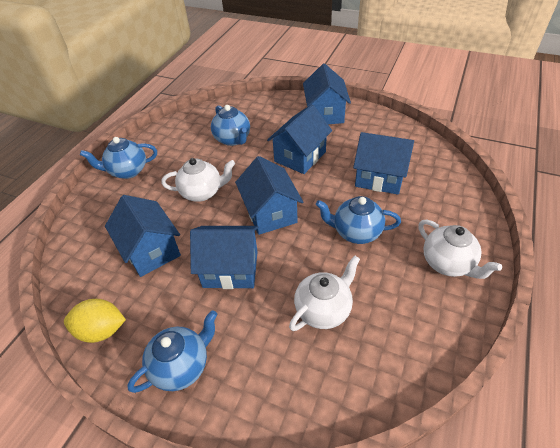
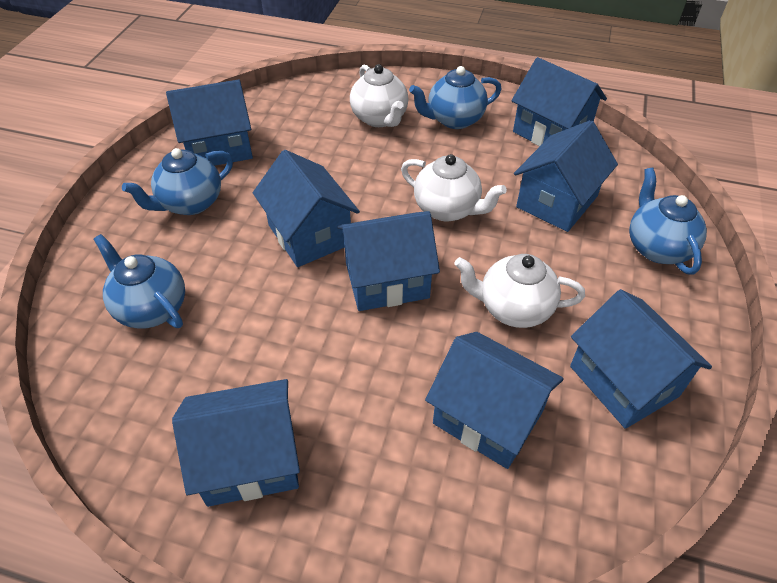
blue house: [105,195,181,277] [190,226,258,289] [235,156,303,235] [267,104,332,174] [303,63,351,124] [353,132,414,195] = 6 -> [166,79,253,166] [172,379,300,507] [253,150,360,267] [337,211,440,311] [425,332,564,469] [511,57,607,147] [514,120,618,232] [570,289,712,429] = 8
yellow lemon: [64,299,126,343] = 1 -> none = 0

